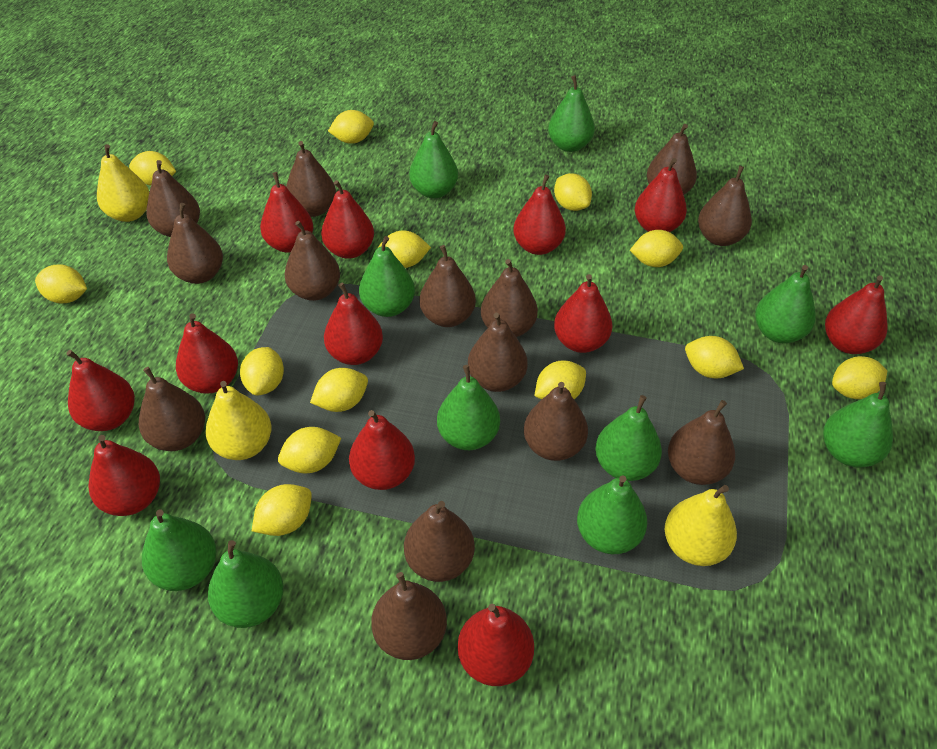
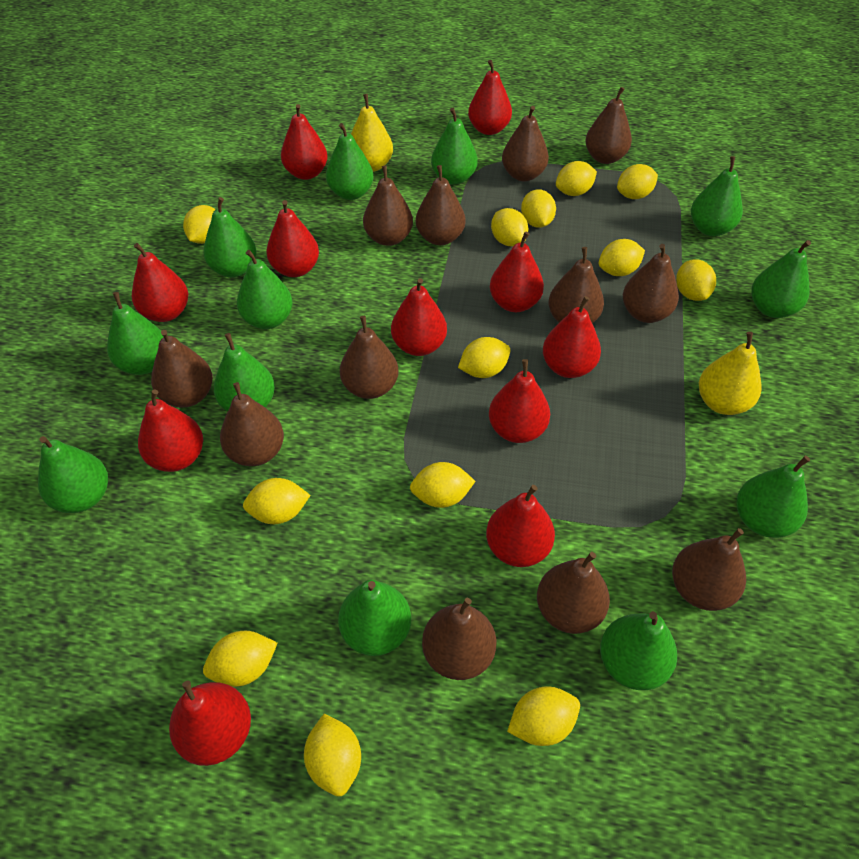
brown pear: [139,367,205,451] [146,160,200,237] [167,203,223,284] [284,221,340,301] [286,141,336,217] [371,572,447,660] [404,501,475,582] [419,245,476,327] [468,313,528,392] [481,259,538,337] [524,382,588,461] [647,124,697,195] [668,400,735,485] [698,166,752,246] = 14 -> [151,330,213,408] [220,382,284,466] [340,316,399,399] [363,166,413,246] [416,165,466,245] [422,598,496,680] [502,106,549,181] [537,552,610,634] [548,247,604,323] [585,87,632,164] [623,244,679,323] [672,528,746,611] = 12
green pear: [142,510,216,591] [208,540,284,628] [359,236,415,317] [409,121,458,198] [437,365,500,450] [548,75,595,152] [577,475,647,554] [595,395,662,481] [755,265,816,343] [823,382,893,467] = 10 -> [38,436,108,513] [107,292,164,375] [203,197,257,277] [214,333,275,412] [237,250,293,329] [326,123,374,200] [338,580,411,656] [431,108,478,185] [600,611,677,690] [691,156,743,236] [737,456,810,538] [751,240,811,318] = 12
red pear: [66,350,135,431] [88,435,160,516] [176,313,238,394] [260,172,314,253] [321,180,374,259] [324,283,383,365] [349,410,415,490] [458,604,534,686] [513,174,566,255] [554,274,612,353] [635,158,687,232] [825,275,888,354] = 12 -> [132,243,188,322] [138,390,203,472] [169,681,251,766] [266,200,319,277] [281,104,328,180] [391,278,447,356] [468,60,512,135] [486,485,555,567] [489,359,550,443] [490,231,544,312] [543,296,601,378] = 11
yellow pear: [97,144,149,222] [206,381,272,460] [665,485,737,566] = 3 -> [351,94,393,172] [699,332,762,415] = 2

